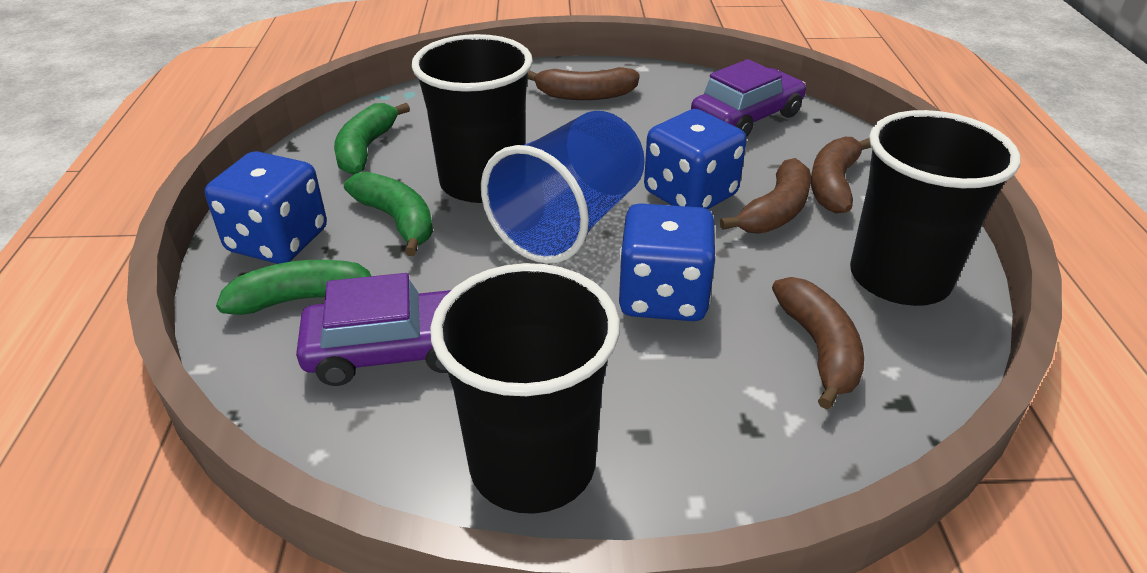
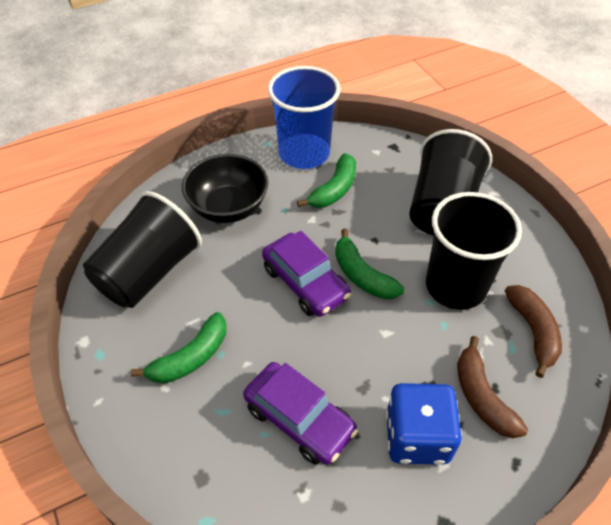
black bowl: none = 0 -> [182,154,269,223] = 1
blue dice: [205,151,327,264] [619,203,716,321] [644,109,747,209] = 3 -> [386,383,462,465] = 1
brown banana: [527,67,640,100] [720,158,811,233] [772,277,864,410] [811,137,871,213] = 4 -> [457,336,528,438] [505,285,562,378] = 2

